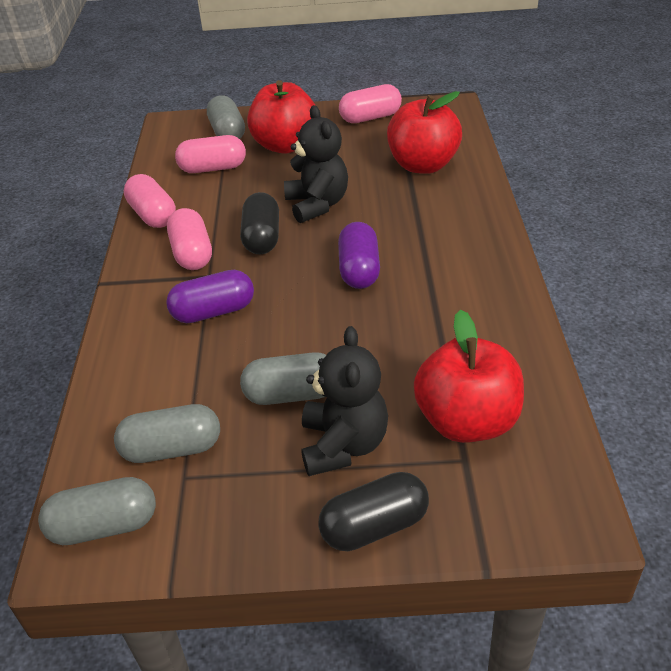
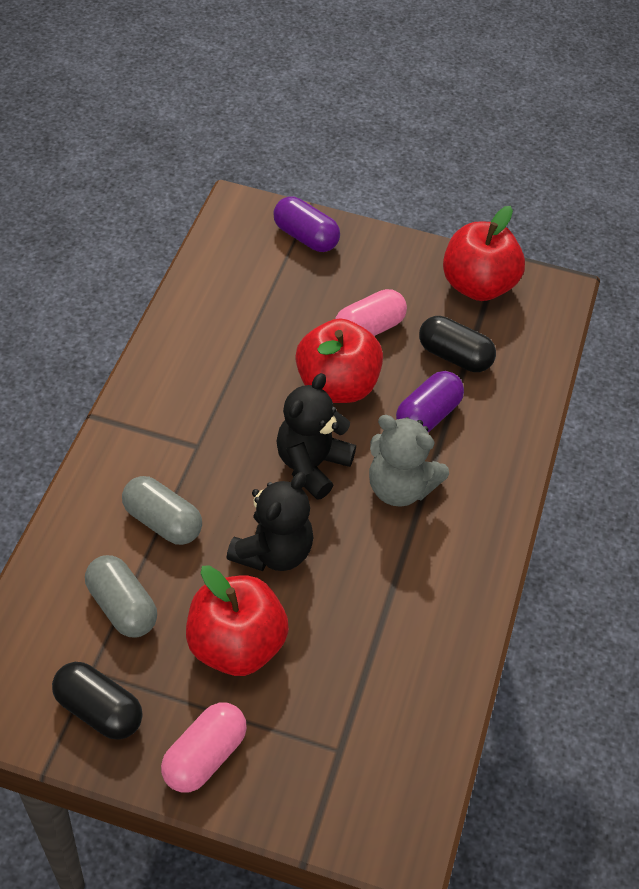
grey capsule: [38,477,156,545] [114,404,220,463] [207,95,245,139] [240,352,326,405] = 4 -> [85,555,157,637] [122,476,202,545] = 2
grey teddy bear: none = 0 -> [369,415,449,507] = 1
pink capsule: [124,174,176,228] [167,208,212,270] [175,135,246,173] [339,84,402,123] = 4 -> [161,702,247,793] [335,289,407,336] = 2

